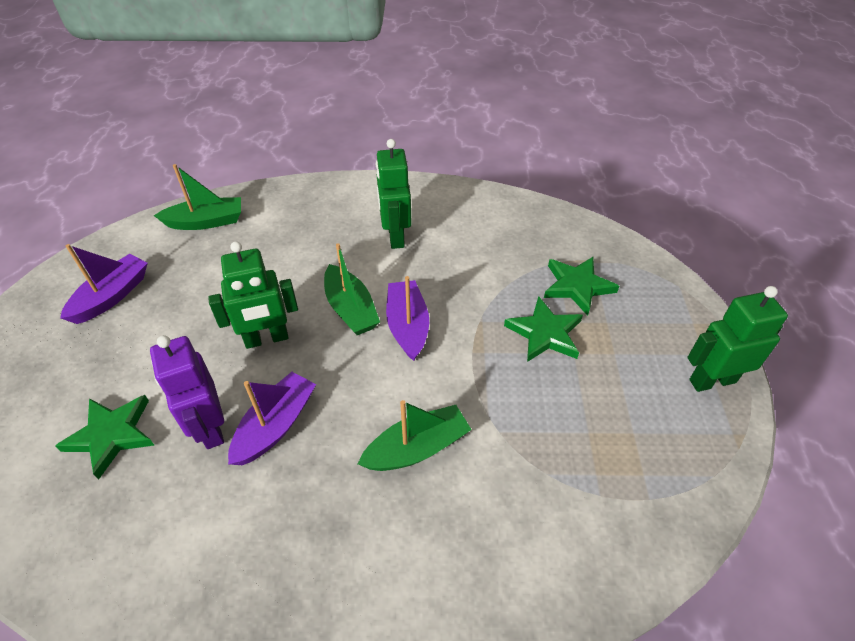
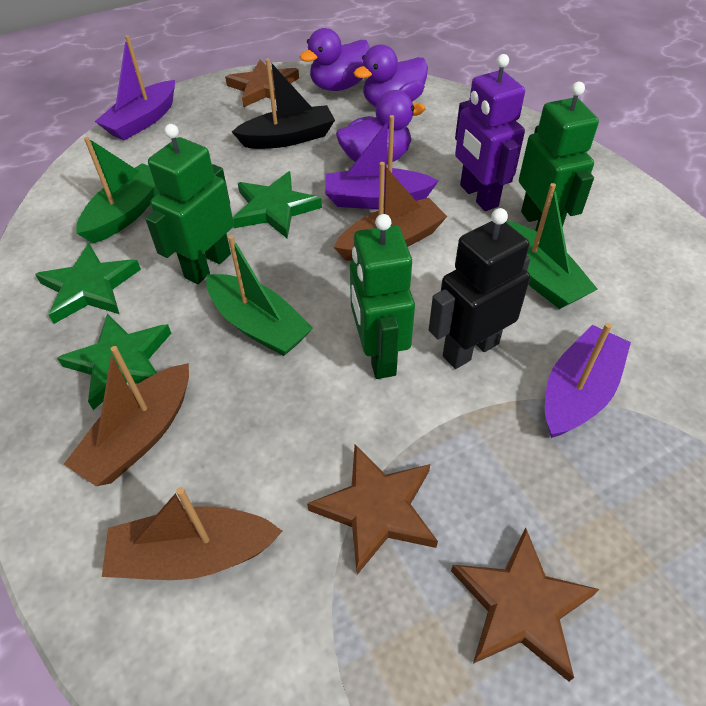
black boat: none = 0 -> [232,58,335,149] = 1
black robot: none = 0 -> [429,208,530,369] = 1
brown boat: none = 0 -> [64,346,189,486] [102,487,283,580] [334,162,447,261] = 3
brown star: none = 0 -> [225,60,299,108] [307,445,438,575] [451,528,599,682] = 3
purple duck: none = 0 -> [300,28,370,91] [336,90,425,164] [354,44,428,107] = 3

